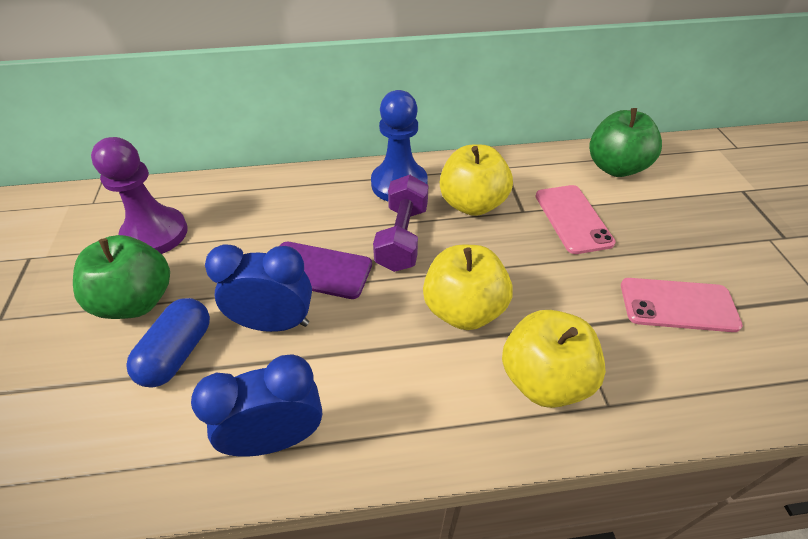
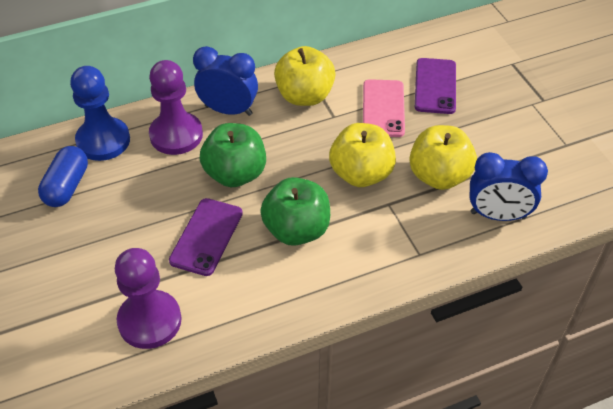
pink phone: [536,185,616,254] [621,278,743,332] = 2 -> [363,79,405,137] = 1
purple dumbbell: [373,175,429,272] = 1 -> none = 0
purple pawn: [91,137,188,254] = 1 -> [115,248,181,349] [149,60,203,155] = 2
purple phone: [280,242,372,299] = 1 -> [169,198,243,276] [415,58,456,114] = 2

